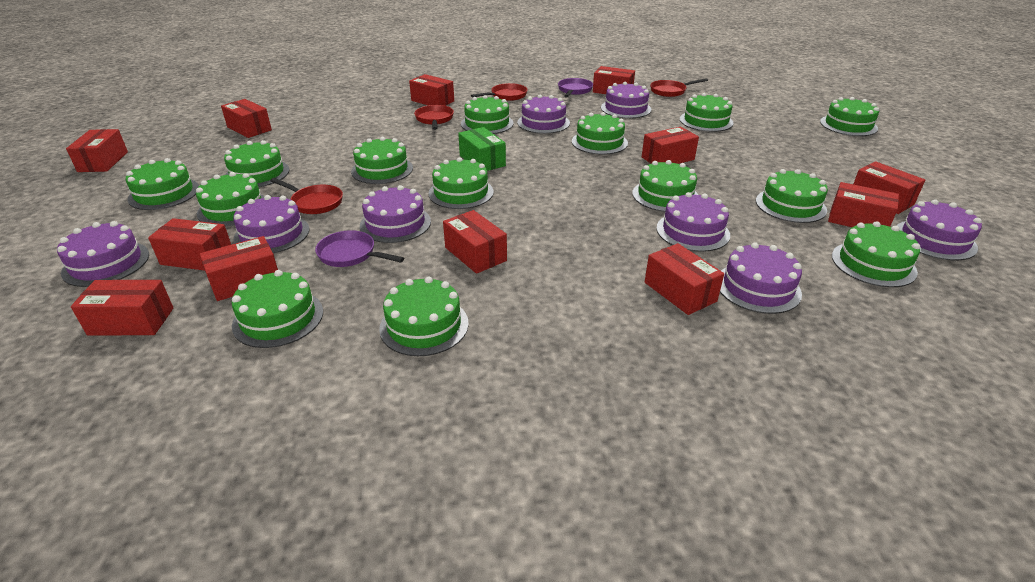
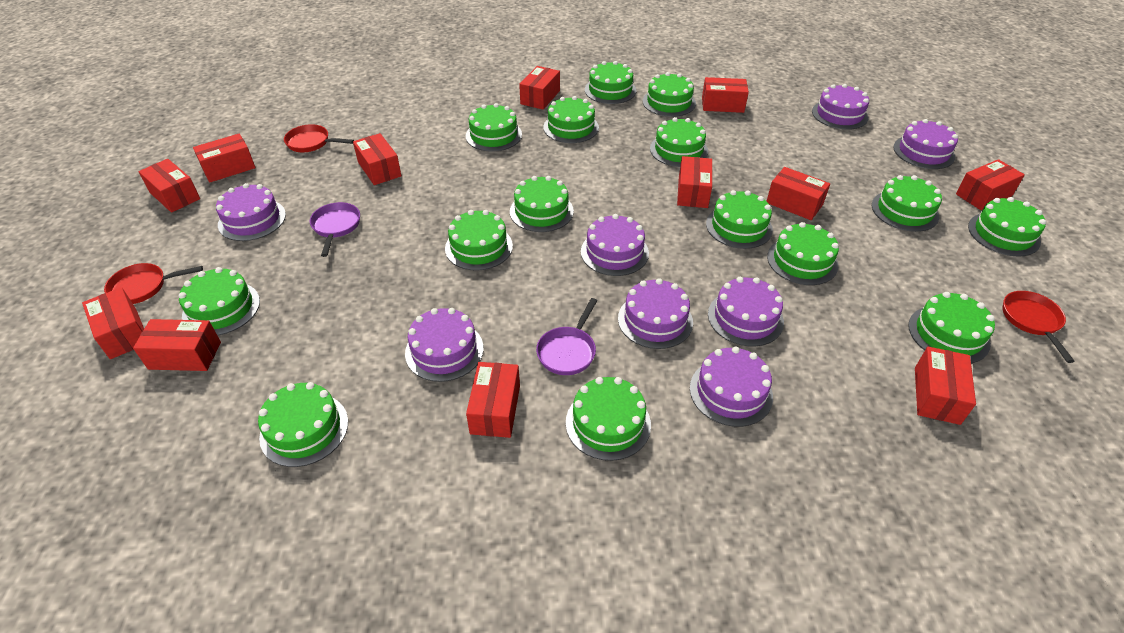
green box: [458,127,506,171] = 1 -> none = 0
green cake: [126,158,199,210] [196,172,265,227] [224,140,290,187] [232,270,323,348] [351,137,413,184] [379,277,469,356] [428,157,494,209] [461,95,514,134] [572,112,628,154] [632,160,698,212] [680,93,734,132] [756,169,828,223] [820,97,879,136] [832,221,920,287] = 14 -> [179,267,260,336] [258,382,348,467] [445,210,513,271] [466,103,522,152] [510,176,574,232] [543,96,599,143] [566,377,651,461] [585,61,636,104] [643,72,696,117] [650,117,708,167] [706,190,773,249] [767,222,839,285] [872,175,942,232] [908,292,995,363] [968,197,1046,257] = 15
red pan: [270,178,343,214] [414,105,454,130] [471,83,527,101] [650,78,708,97] = 4 -> [104,263,203,304] [284,124,354,152] [1002,291,1075,363] = 3

